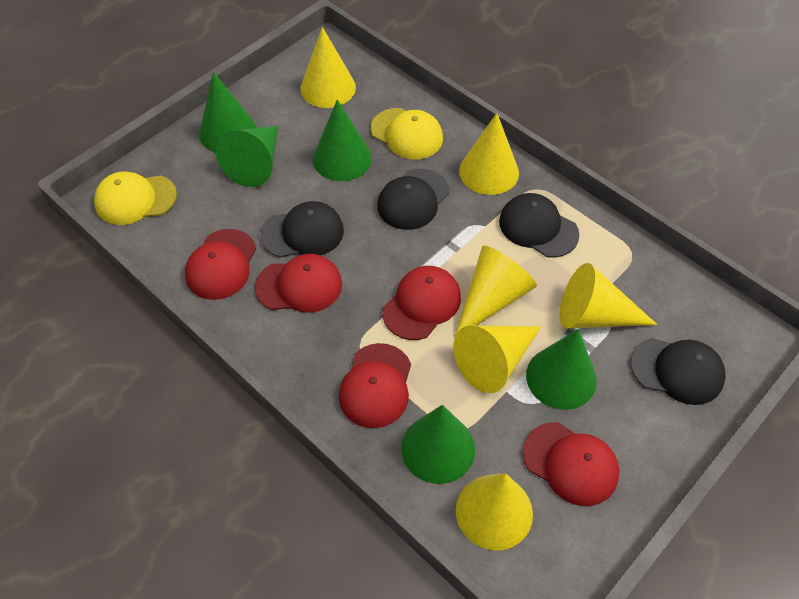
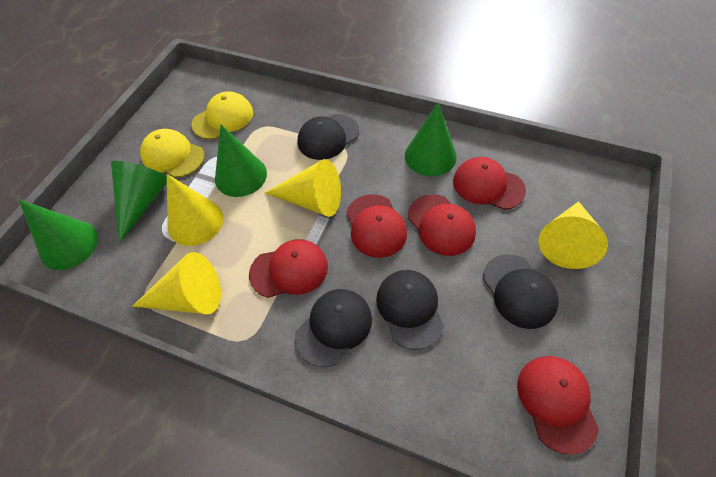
green cone: [199,72,257,153] [216,126,278,187] [313,99,372,181] [401,405,475,484] [526,329,597,410] = 5 -> [19,200,98,270] [111,161,167,243] [215,125,267,197] [405,102,457,176] = 4
yellow cone: [300,27,356,108] [453,325,541,393] [454,246,537,339] [456,473,533,550] [459,113,519,195] [559,263,657,328] = 6 -> [132,252,221,314] [167,174,223,246] [265,159,341,217] [538,201,608,269] = 4

